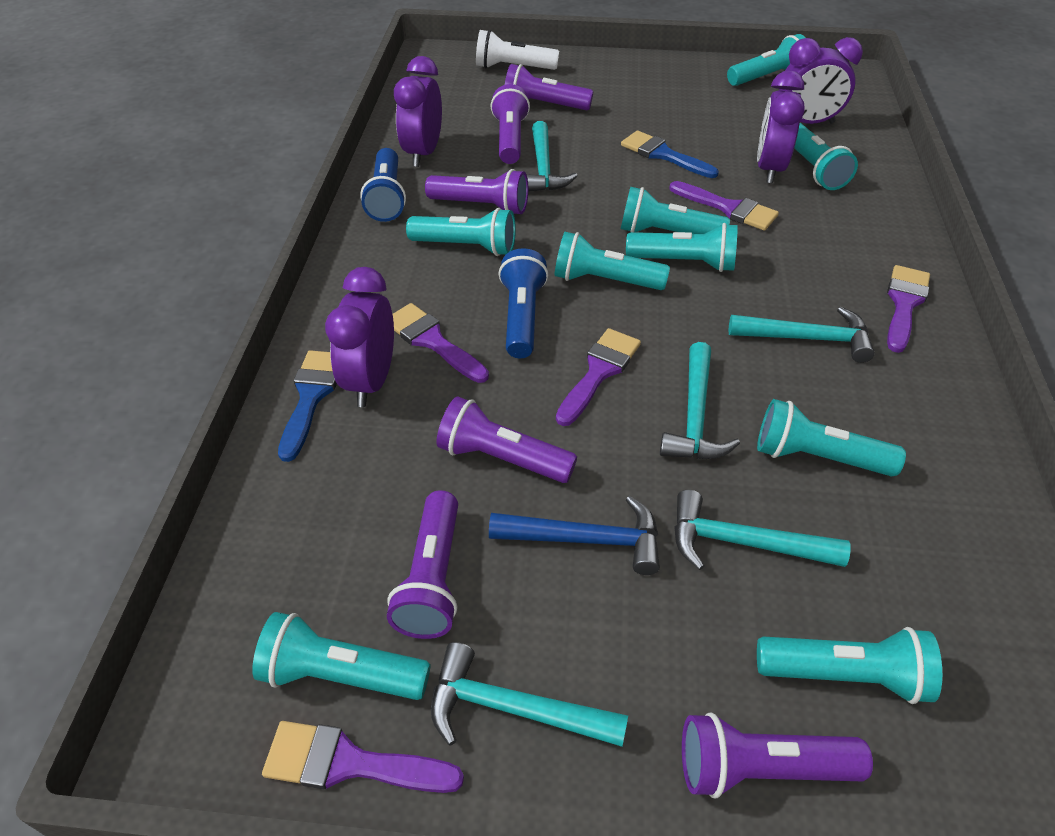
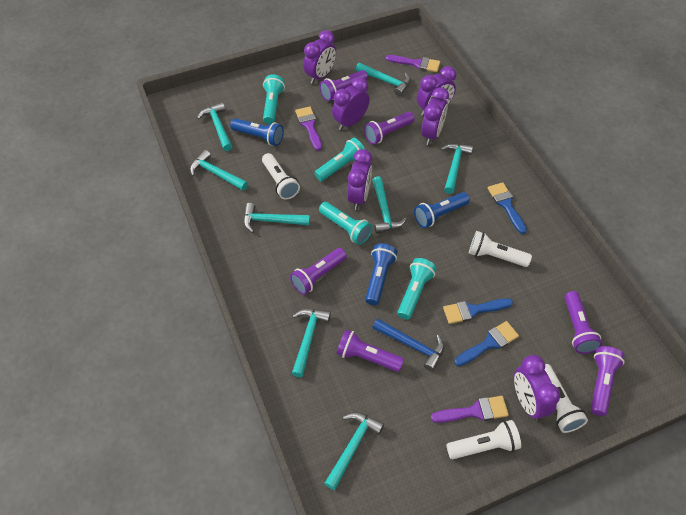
blue brush: [278,350,337,462] [621,130,719,178] = 2 -> [443,298,513,324] [455,321,519,366] [488,182,527,234] = 3
blue flashlight: [360,148,406,222] [499,248,548,358] = 2 -> [230,118,284,146] [365,243,398,305] [414,192,470,228] = 3
purple brush: [262,721,464,793] [393,303,489,383] [556,328,641,426] [669,181,779,231] [887,265,930,353] = 5 -> [295,107,322,151] [386,55,440,72] [431,396,509,423] = 3
purple clock: [325,267,394,407] [394,56,442,167] [757,70,805,183] [779,37,863,124] = 4 -> [303,30,336,84] [332,77,370,130] [347,149,372,210] [417,66,456,116] [421,87,449,145] [514,355,560,421] = 6
turquoise flashlight: [252,612,431,700] [406,208,516,256] [555,232,670,290] [621,187,730,234] [626,223,738,272] [727,34,806,86] [757,399,906,477] [757,627,942,704] [794,123,858,190] = 9 -> [263,74,285,124] [314,138,365,181] [319,202,373,245] [397,258,437,320] = 4
turquoise hammer: [431,642,628,747] [526,121,577,192] [660,342,740,459] [674,490,851,570] [729,307,875,363] = 5 -> [190,150,248,191] [197,102,232,151] [243,203,310,233] [292,309,331,378] [324,412,384,490] [356,63,410,96] [372,176,407,233] [441,143,473,194] = 8
white flashlight: [476,30,559,70] = 1 -> [262,153,300,200] [446,420,521,459] [469,231,532,267] [544,364,588,433] = 4

